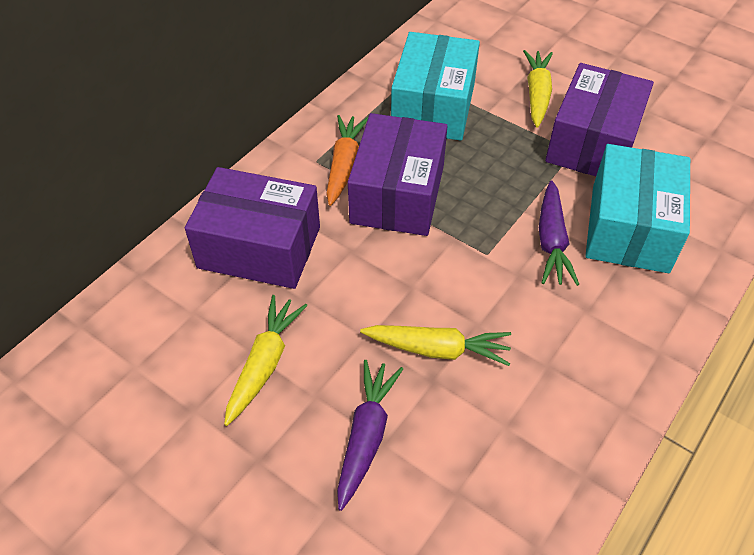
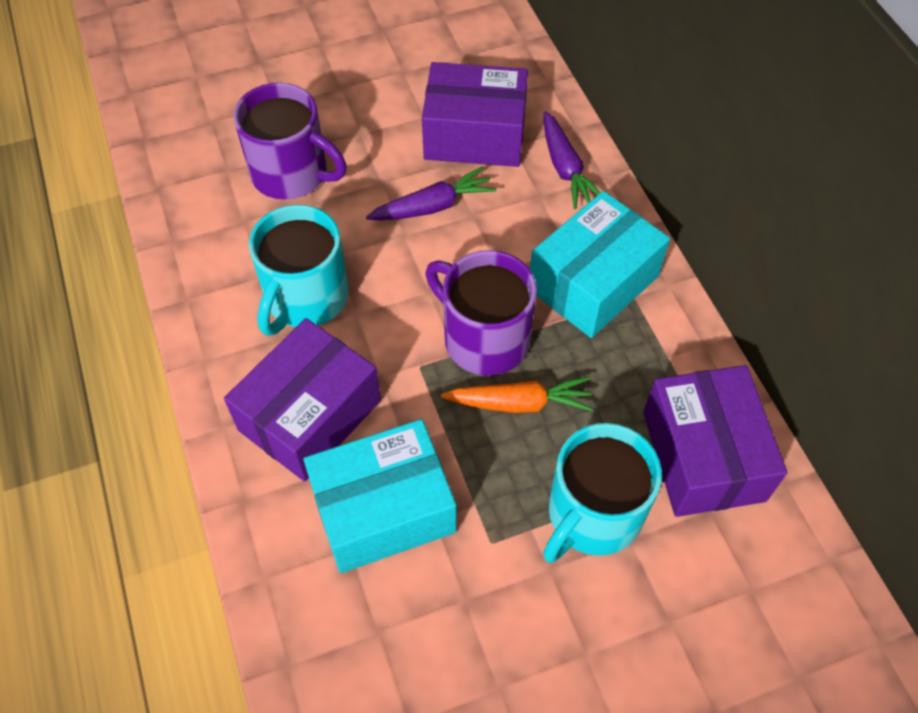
purple mug: none = 0 -> [234,83,347,200] [425,250,537,376] = 2
turquoise mug: none = 0 -> [249,205,349,336] [543,423,662,563] = 2
yellow carrot: [224,295,308,426] [360,325,511,366] [523,50,553,128] = 3 -> none = 0

